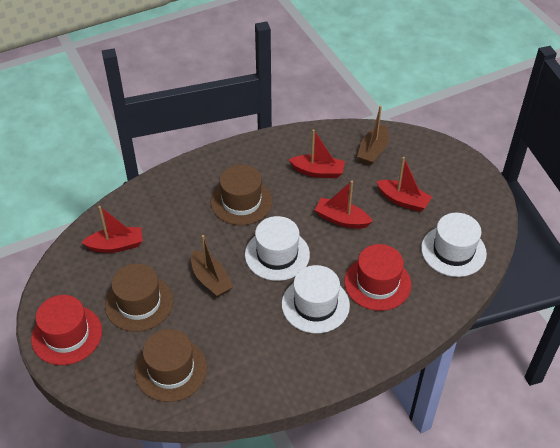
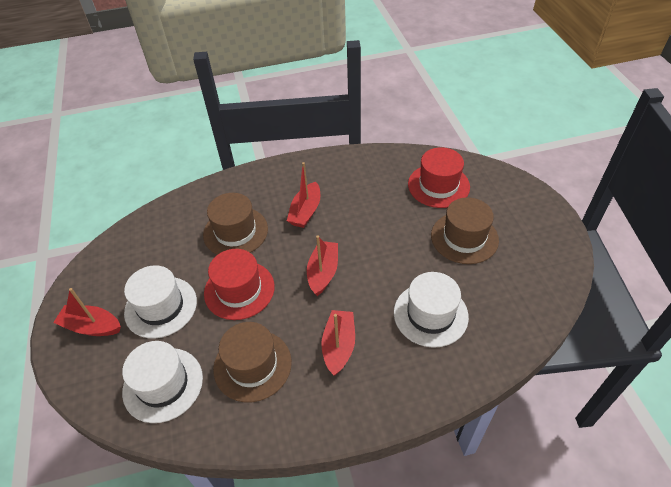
brown boat: [191,235,233,297] [357,105,389,165] = 2 -> none = 0

